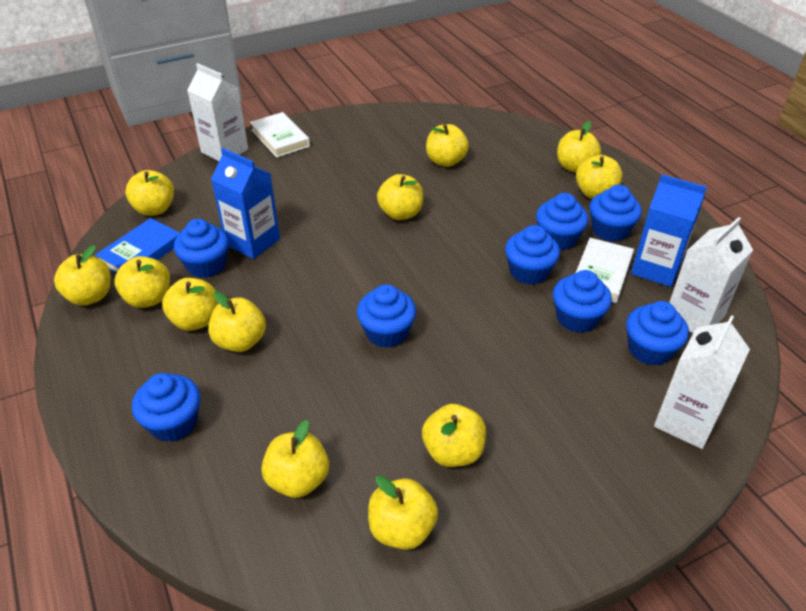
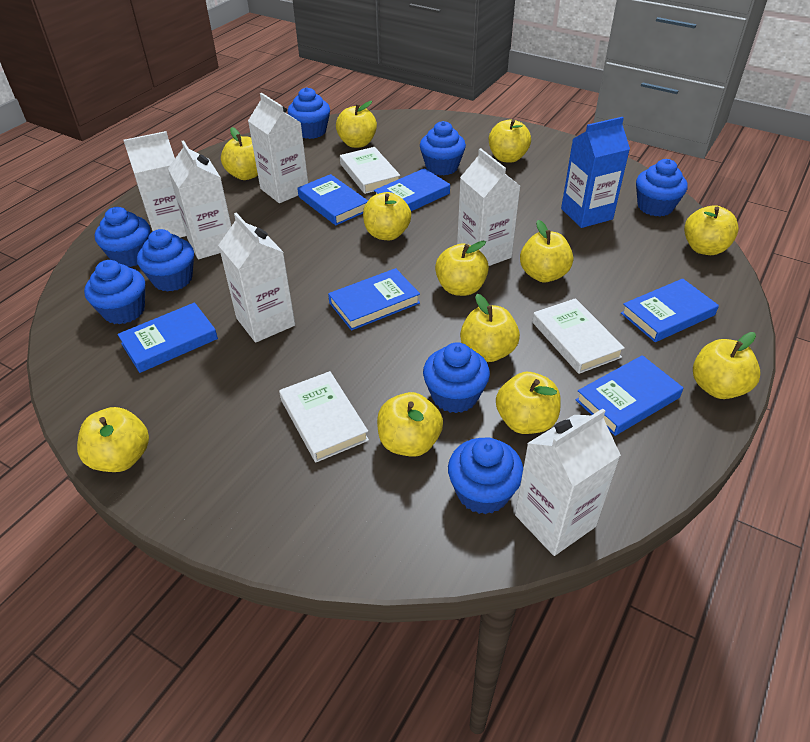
blue book: [95,218,180,273] = 1 -> [118,302,218,373] [297,174,368,225] [328,268,420,331] [374,168,450,211] [576,355,683,436] [621,278,719,342] = 6
blue carton: [211,148,280,259] [631,174,707,287] = 2 -> [561,117,630,228] = 1
white book: [250,112,310,158] [576,238,634,303] = 2 -> [279,371,369,462] [340,147,400,194] [532,298,625,374] = 3
white carton: [187,63,248,161] [654,315,750,449] [669,217,753,333] = 3 -> [123,131,186,238] [168,140,231,259] [218,213,295,343] [248,93,308,203] [457,148,520,266] [515,409,621,556] = 6

